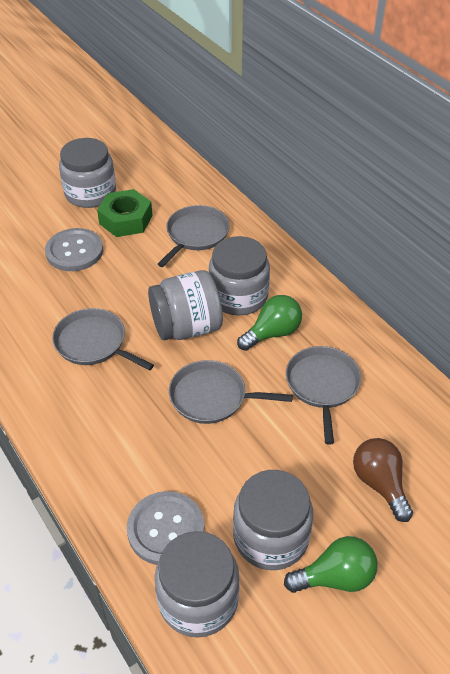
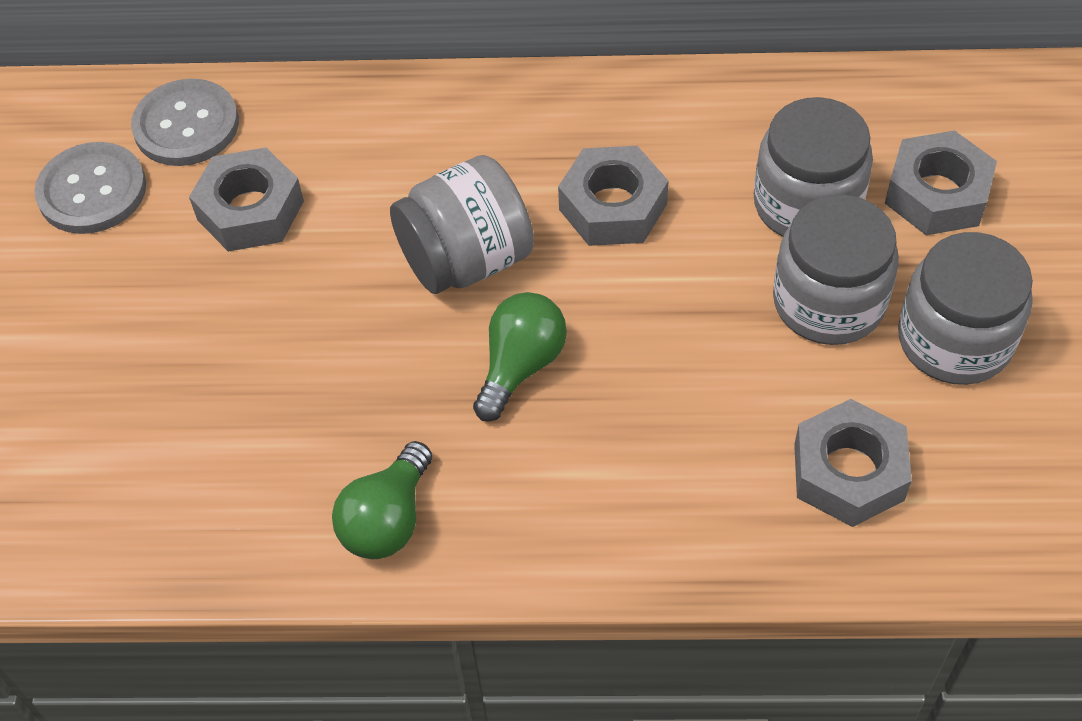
brown light bulb: [353,438,413,522] = 1 -> none = 0
green nut: [97,189,153,237] = 1 -> none = 0
grey jar: [59,138,116,208] [148,270,223,340] [155,531,240,638] [209,236,270,315] [233,470,313,570] = 5 -> [390,155,534,294] [754,97,873,237] [773,195,899,345] [898,232,1033,385] = 4
grey nut: none = 0 -> [189,147,304,252] [558,146,668,246] [794,399,912,527] [885,130,997,235] = 4
grey pan: [52,308,154,371] [157,205,230,267] [169,360,293,424] [286,346,361,445] = 4 -> none = 0

